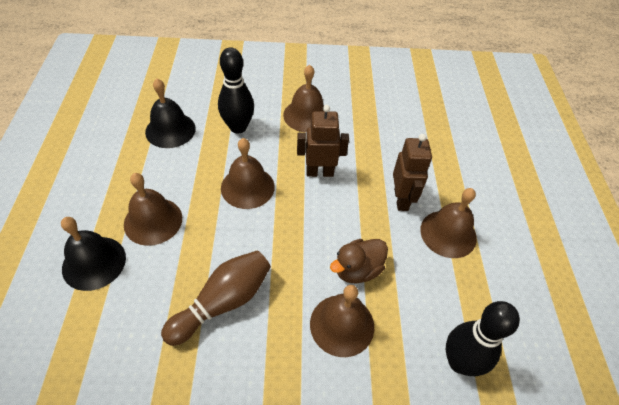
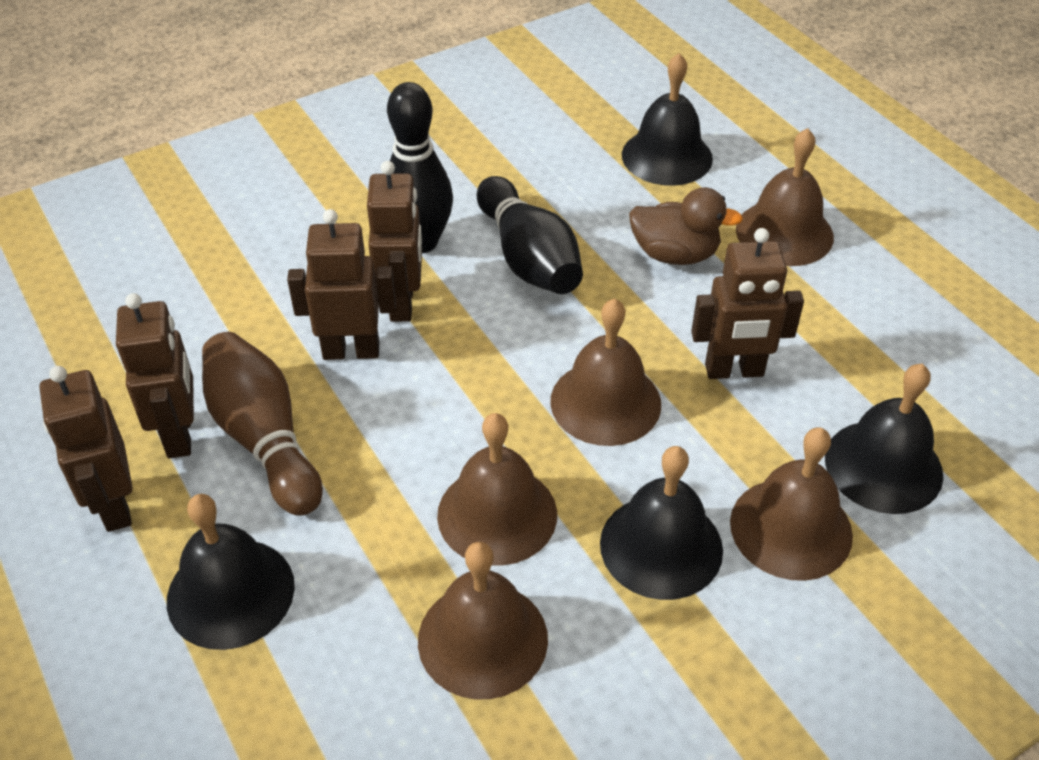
black bell: [61,217,126,291] [145,79,196,148] = 2 -> [167,494,295,650] [600,446,723,600] [622,53,713,186] [825,364,943,514] = 4
brown robot: [297,105,349,177] [393,134,432,211] = 2 -> [39,366,132,532] [116,293,194,458] [287,209,396,360] [367,161,422,322] [691,228,804,379] = 5

